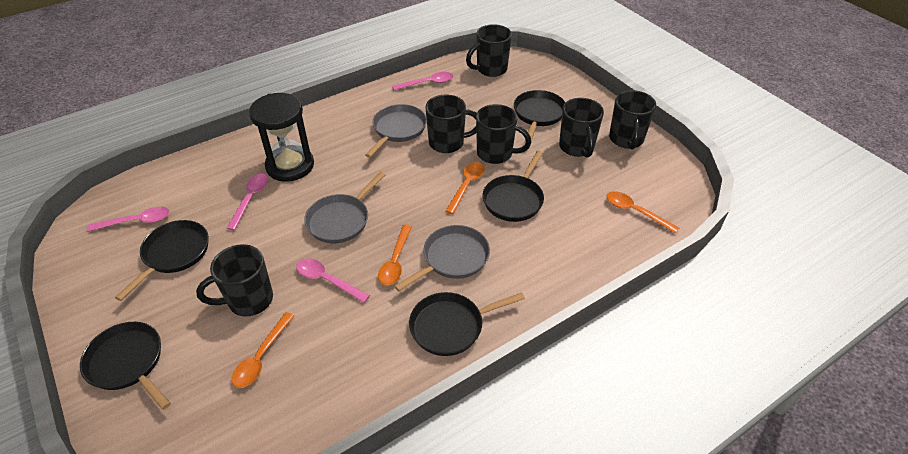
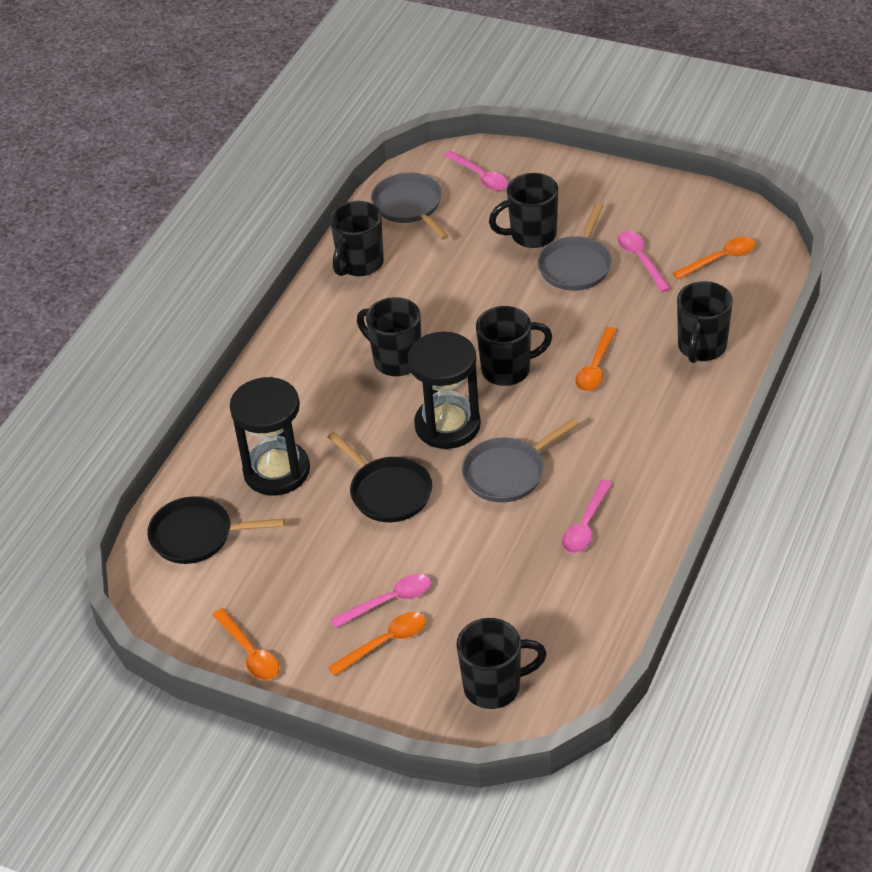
black hourglass: [249,93,314,182] = 1 -> [229,377,310,495] [408,332,481,449] = 2
black pan: [80,322,171,410] [115,220,209,301] [409,292,525,356] [483,150,544,222] [514,90,565,142] = 5 -> [147,496,284,564] [327,432,432,522] = 2

